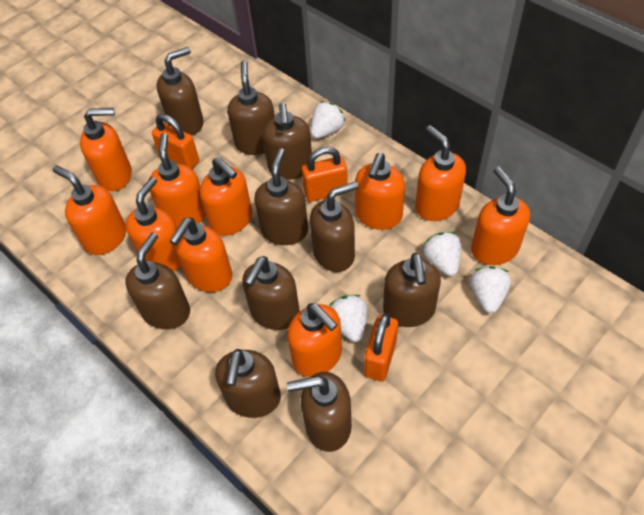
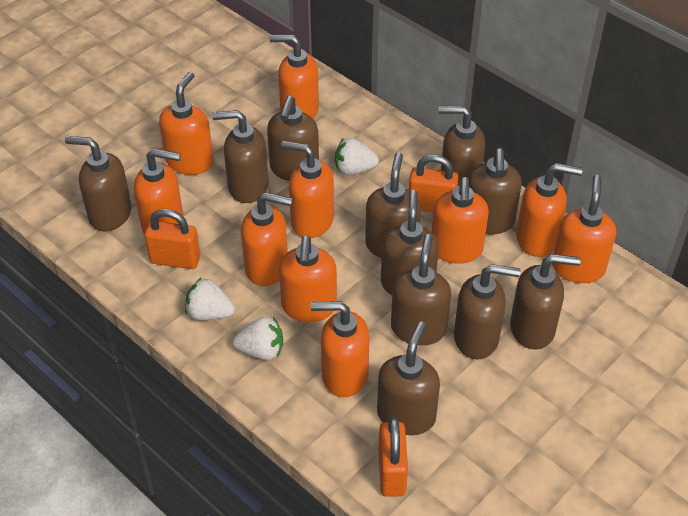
brown soap dispenser: [125,232,190,329] [157,47,204,135] [215,349,281,418] [227,61,275,155] [242,256,300,330] [254,148,308,245] [262,103,312,180] [287,372,352,452] [310,181,359,272] [383,253,441,327] = 10 -> [65,136,132,232] [212,110,268,203] [267,96,319,181] [365,152,421,258] [377,322,440,435] [381,190,439,295] [391,234,451,345] [438,106,485,186] [454,264,521,359] [468,148,522,235] [510,254,581,350] = 11
white strawberry: [311,101,345,139] [329,295,367,342] [423,232,461,276] [470,266,511,313] = 4 -> [185,277,235,320] [233,317,283,360] [335,138,379,175] = 3

